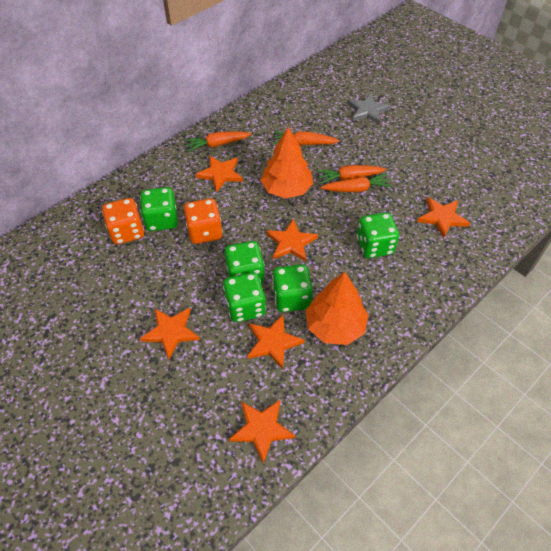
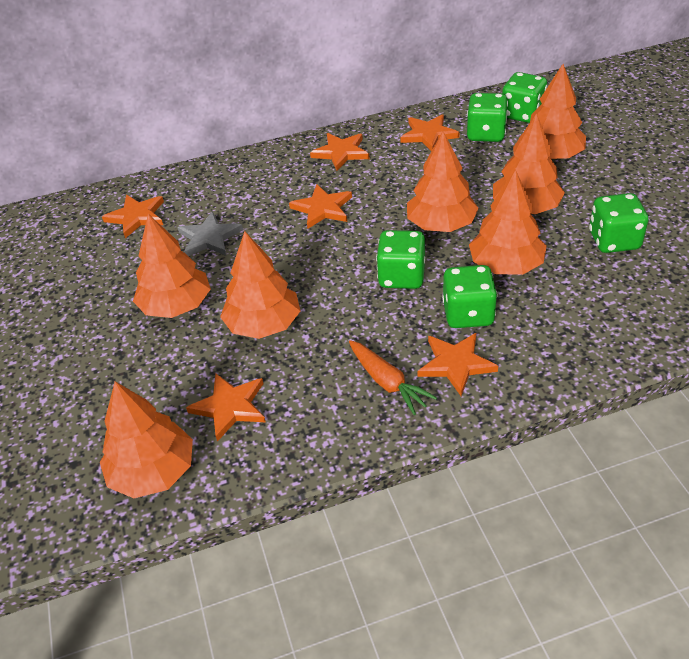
orange carrot: [185,131,251,152] [273,131,340,145] [317,165,386,184] [320,174,392,192] = 4 -> [349,340,437,415] = 1
orange dice: [102,198,144,245] [184,198,223,244] = 2 -> none = 0
orange tree: [260,127,313,198] [306,272,369,345] = 2 -> [100,381,193,498] [133,214,211,318] [220,231,300,339] [407,132,479,232] [469,169,547,275] [493,113,565,214] [519,64,586,160] = 7

